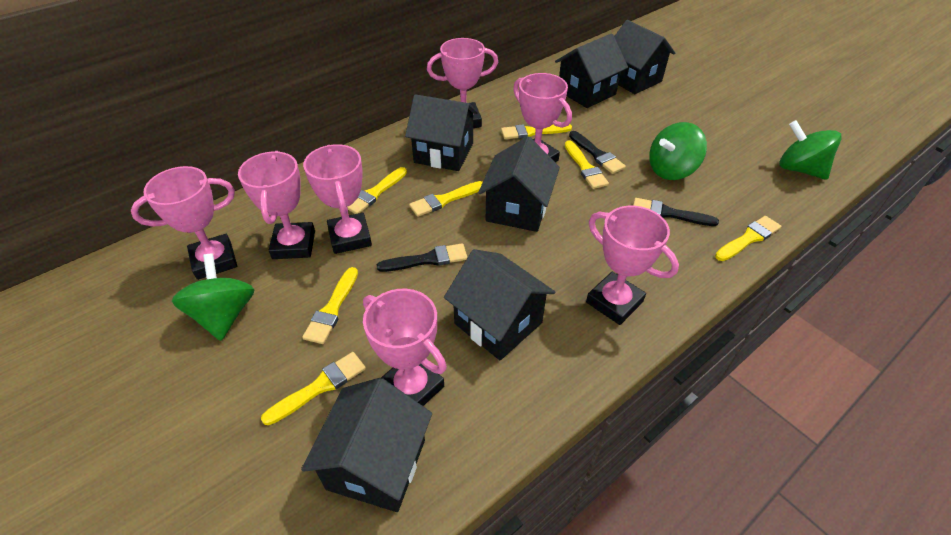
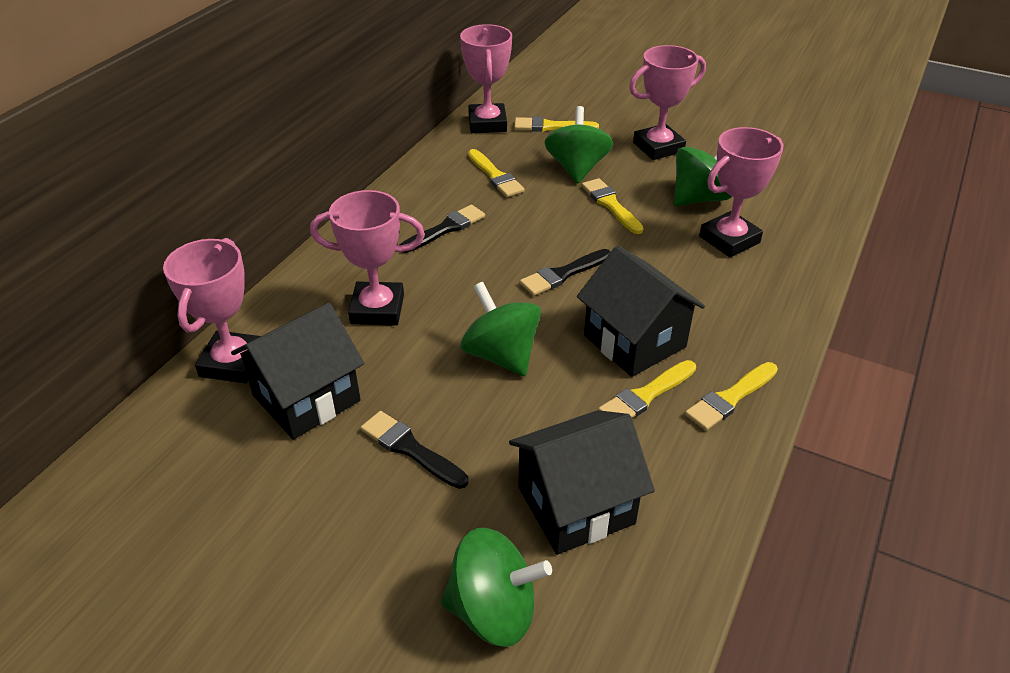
black house: [301,378,432,512] [405,94,478,171] [444,249,555,360] [478,136,560,232] [555,33,628,108] [614,20,675,94] = 6 -> [231,303,364,440] [509,410,655,555] [577,246,705,377] = 3
green spinning top: [172,254,254,341] [649,122,707,180] [779,120,842,180] = 3 -> [441,528,552,647] [461,282,541,376] [544,106,613,184] [674,147,732,206] = 4
pink trophy: [131,166,237,280] [238,151,315,259] [303,144,372,254] [363,289,447,406] [427,38,498,128] [513,73,572,163] [586,206,679,325] = 7 -> [163,238,261,383] [310,190,425,326] [460,24,512,133] [629,45,706,160] [699,127,784,257] = 5
yellow brush: [261,352,366,425] [302,267,358,344] [347,167,407,214] [409,181,483,217] [501,124,572,139] [565,140,609,189] [715,216,781,261] = 7 -> [468,149,525,197] [514,116,599,132] [581,178,644,234] [598,360,696,418] [685,362,778,431] = 5

